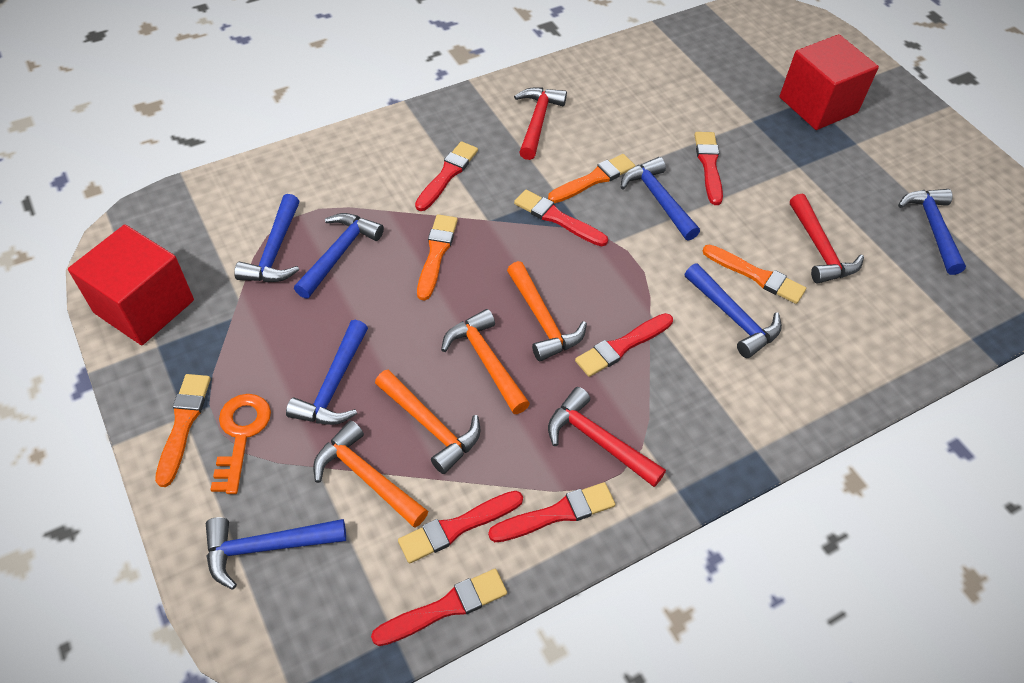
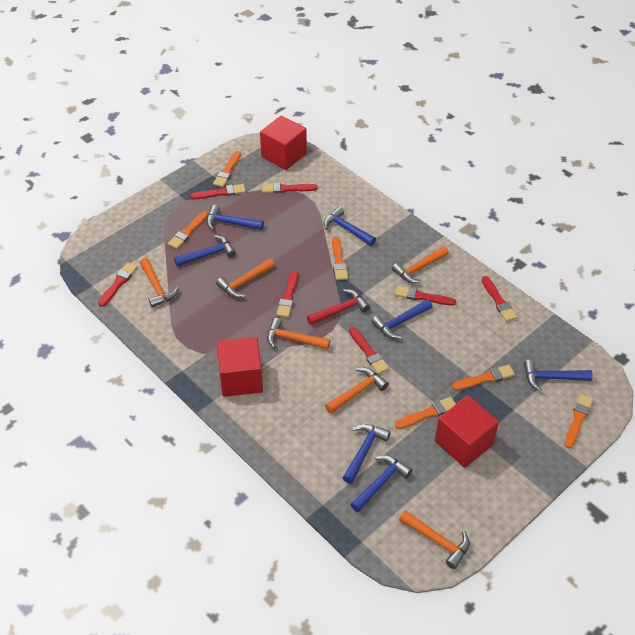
orange brush: [155,374,211,487] [417,214,458,301] [548,154,635,203] [703,244,806,304] = 4 -> [168,211,208,249] [213,151,241,187] [332,236,348,280] [395,396,456,429] [452,365,515,390] [564,394,593,448] = 6
orange hammer: [313,420,428,528] [375,370,480,474] [441,309,530,414] [507,261,587,361] = 4 -> [140,258,179,308] [216,258,275,298] [267,318,331,350] [325,368,389,414] [392,246,449,283] [399,510,470,569] = 6
orange key: [210,394,271,494] = 1 -> none = 0
red cube: [68,224,194,345] [779,34,879,130] = 2 -> [217,337,263,397] [260,115,307,170] [435,395,499,468] = 3
red hammer: [514,87,567,160] [548,387,666,487] [790,194,864,283] = 3 -> [307,289,370,325] = 1

